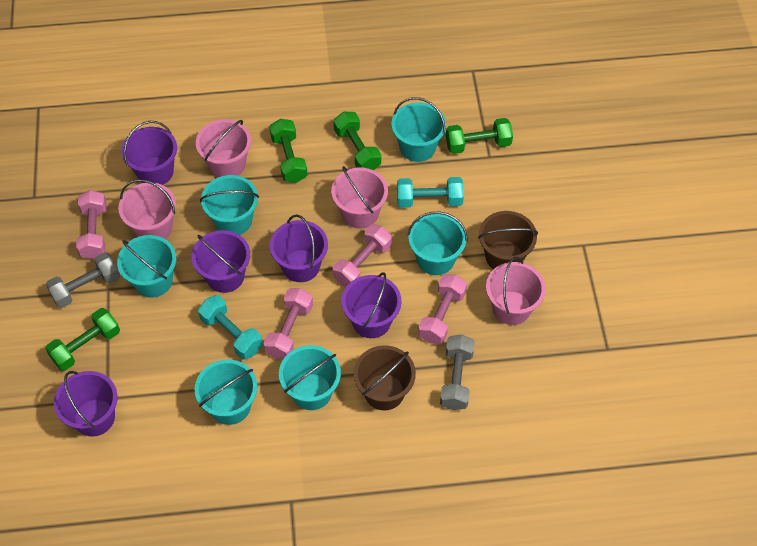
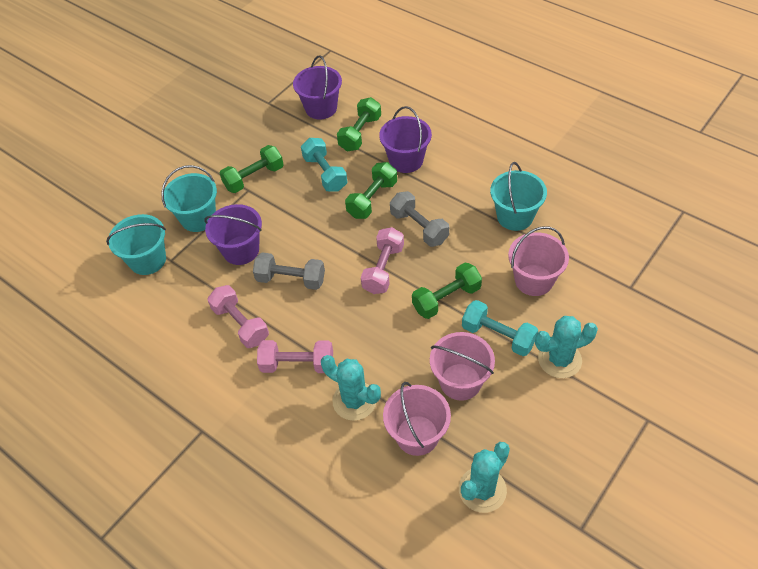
brown bucket: [354,345,416,410] [478,211,538,269] = 2 -> none = 0
pink bucket: [118,179,176,239] [196,119,251,177] [331,166,388,228] [486,257,546,325] = 4 -> [383,382,451,456] [430,332,495,401] [508,226,569,296] = 3
pink dumbbell: [76,190,107,259] [264,288,313,359] [333,224,392,287] [418,274,467,344] = 4 -> [207,285,269,348] [257,340,333,373] [361,227,404,294] = 3
purple bucket: [54,371,118,437] [121,121,177,185] [192,230,250,293] [270,214,328,282] [341,272,401,338] = 5 -> [204,204,262,265] [293,55,342,120] [379,106,432,173] = 3
turquoise bucket: [117,235,176,298] [195,360,257,425] [200,175,259,235] [279,345,341,410] [392,97,446,162] [407,212,468,275] = 6 -> [106,214,166,275] [161,165,217,232] [490,162,547,231] = 3
turquoise cactus: none = 0 -> [321,355,381,421] [459,442,510,513] [535,316,598,378] = 3

